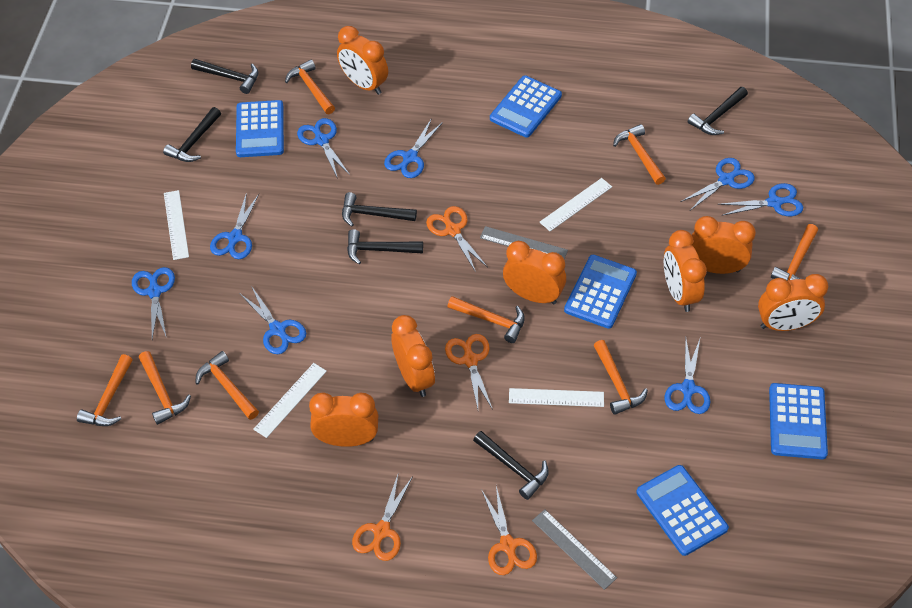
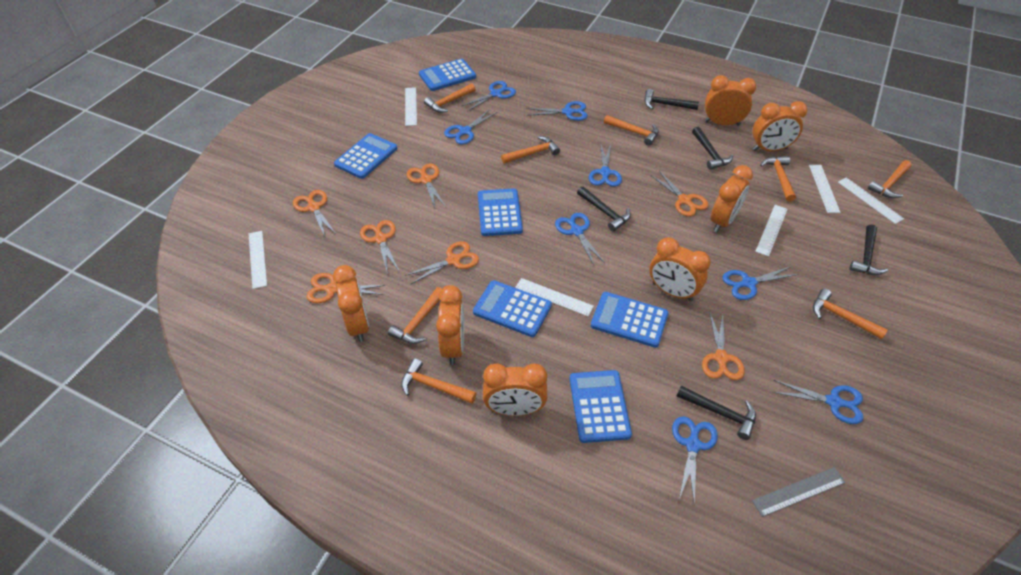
black hammer: [163,107,221,162] [191,59,258,94] [342,192,417,227] [347,229,423,264] [473,431,549,500] [688,87,748,135] = 6 -> [577,186,631,231] [644,89,699,110] [676,385,756,440] [692,127,733,170] [849,225,888,275] = 5
blue calculator: [236,100,284,157] [490,76,562,138] [564,255,637,329] [636,465,729,556] [769,383,828,459] = 5 -> [334,133,397,179] [419,59,476,91] [473,280,552,337] [478,188,523,236] [570,370,632,443] [591,292,669,348] = 6
grey ruler: [480,226,568,259] [532,509,617,590] = 2 -> [752,467,845,517] = 1
orange scissors: [352,472,413,561] [426,206,487,272] [445,334,493,410] [481,486,537,575] = 4 -> [293,190,336,237] [306,273,386,303] [360,220,399,274] [405,241,479,284] [407,164,446,210] [650,171,709,217] [702,313,745,380] = 7
white ruler: [164,190,189,260] [253,363,327,438] [509,388,604,407] [540,178,612,231] = 4 -> [249,231,267,289] [405,87,417,126] [515,278,594,316] [755,205,788,257] [809,165,841,213] [838,177,904,224] = 6

